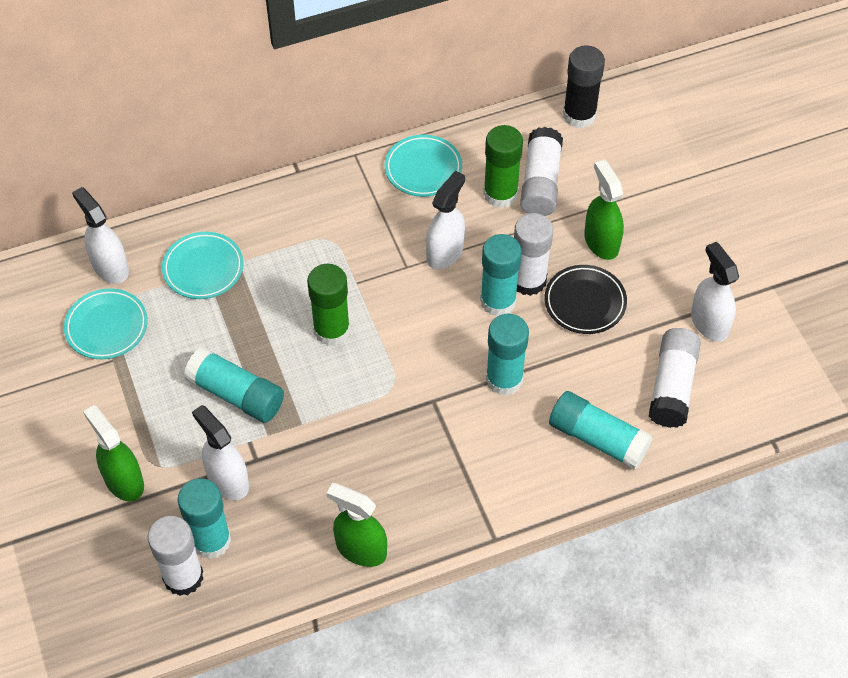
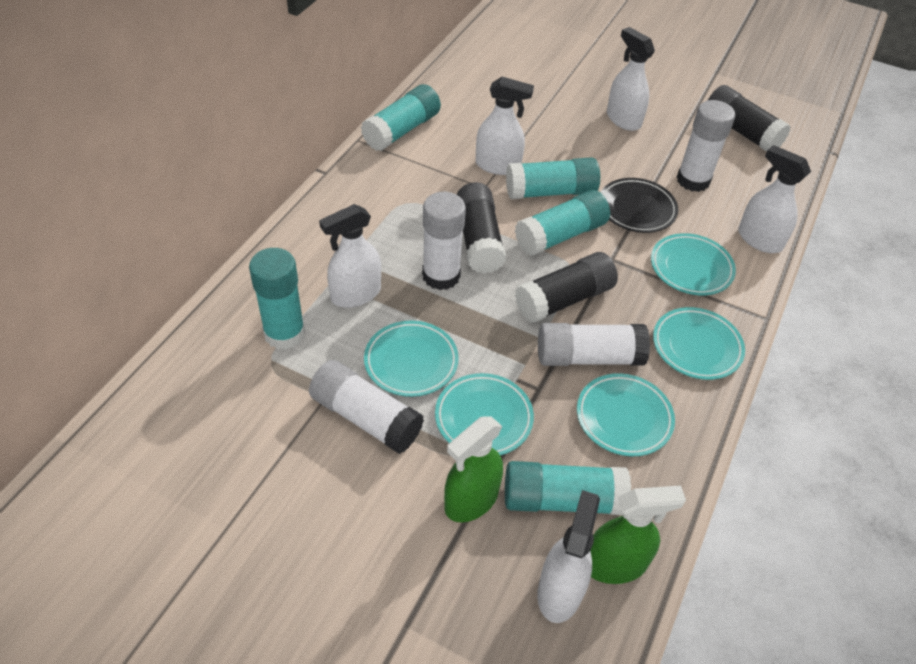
black glue stick: [563,45,605,128] = 1 -> [457,182,506,274] [515,252,618,323] [708,85,791,152] = 3
green glue stick: [307,264,350,346] [483,125,523,208] = 2 -> none = 0
green spray bottle: [83,405,144,501] [326,483,387,567] [584,159,624,260] = 3 -> [444,417,503,522] [590,485,686,584] = 2
turquoise plate: [64,288,148,359] [162,232,243,299] [385,135,462,197] = 3 -> [364,320,459,397] [435,373,534,456] [577,373,675,456] [651,233,736,295] [653,307,745,380] = 5
white spray bottle: [72,187,129,284] [192,405,249,500] [426,171,465,269] [691,242,739,342] = 4 -> [319,204,381,308] [476,77,534,175] [537,490,600,623] [607,27,655,131] [738,145,811,253] = 5

